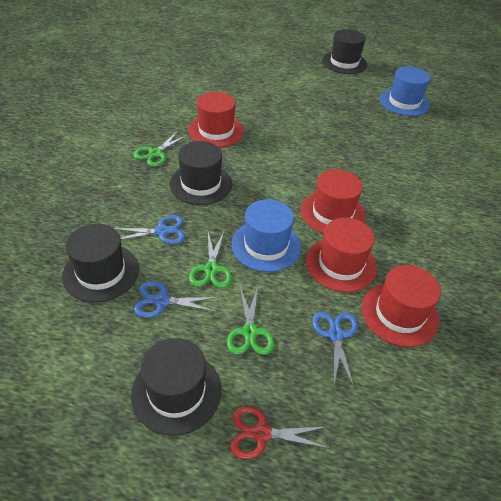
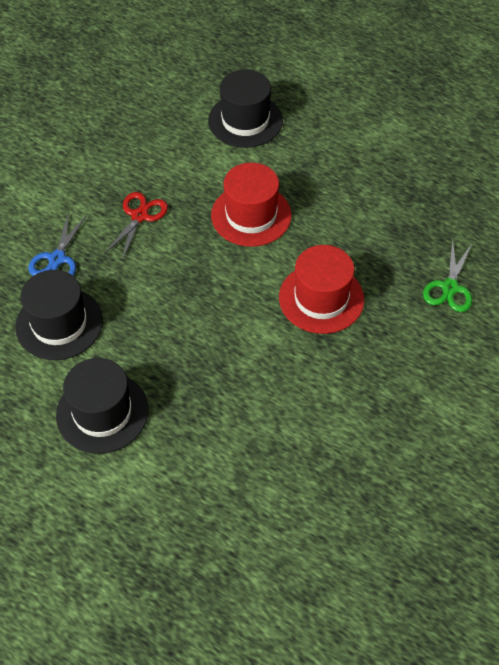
black hat: [62,224,139,303] [131,338,221,436] [170,141,232,205] [322,29,367,74] = 4 -> [15,270,103,360] [56,358,149,454] [208,69,283,148] = 3
blue hat: [231,199,301,272] [380,66,430,116] = 2 -> none = 0
blue scissors: [114,215,185,244] [134,281,219,318] [312,312,358,388] = 3 -> [28,212,87,276] = 1
green scissors: [133,131,188,167] [189,232,232,288] [227,286,274,355] = 3 -> [423,240,472,312] = 1
red hat: [188,92,244,148] [301,169,365,234] [306,217,377,292] [362,265,441,347] = 4 -> [211,163,291,247] [279,245,364,334] = 2

